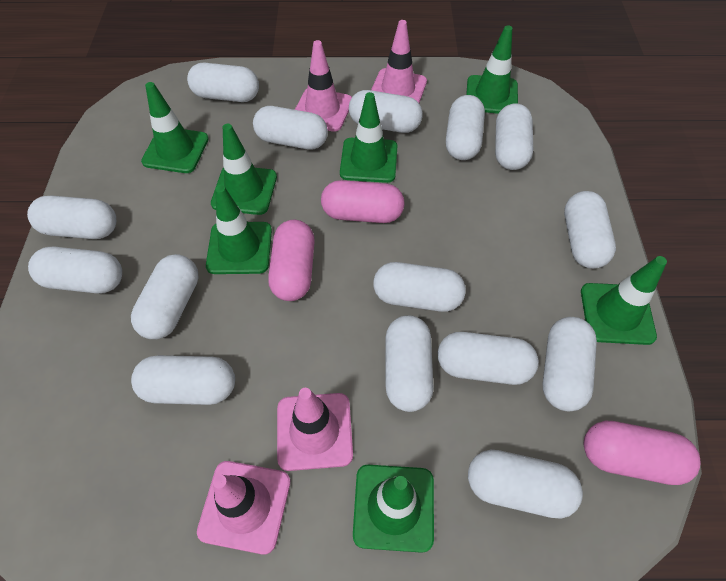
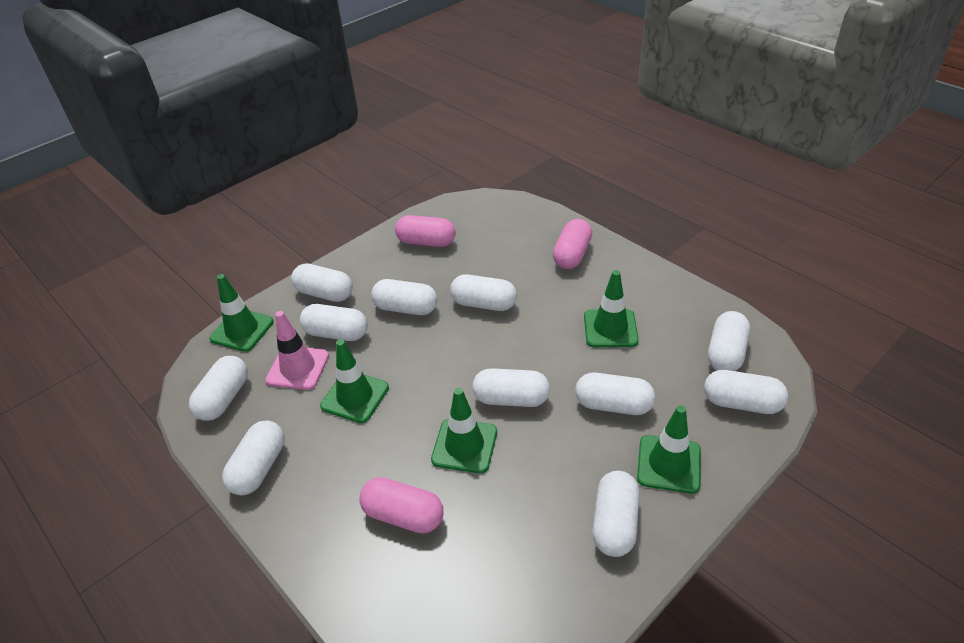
green traffic cone: [141,82,209,173] [206,185,272,274] [211,124,277,215] [340,92,397,183] [353,465,434,553] [466,25,518,114] [581,256,667,345] = 7 -> [210,274,274,352] [320,339,389,423] [431,388,497,473] [584,270,639,347] [637,405,701,494] = 5
pink traffic cone: [197,461,290,555] [277,388,353,471] [295,40,352,132] [371,20,427,103] = 4 -> [266,311,329,390] = 1
white capsule: [27,196,116,239] [28,246,122,294] [131,254,199,339] [131,355,235,405] [187,63,259,102] [253,106,328,150] [349,90,423,133] [373,262,466,312] [385,315,434,412] [438,332,539,385] [446,95,485,160] [468,450,583,519] [495,104,533,170] [543,317,597,411] [564,191,616,269] = 15 -> [189,356,248,421] [222,420,285,495] [291,263,353,302] [300,304,368,341] [371,279,438,315] [450,274,517,311] [472,368,550,407] [575,373,655,415] [593,471,640,557] [704,370,788,414] [708,311,750,371] = 11

